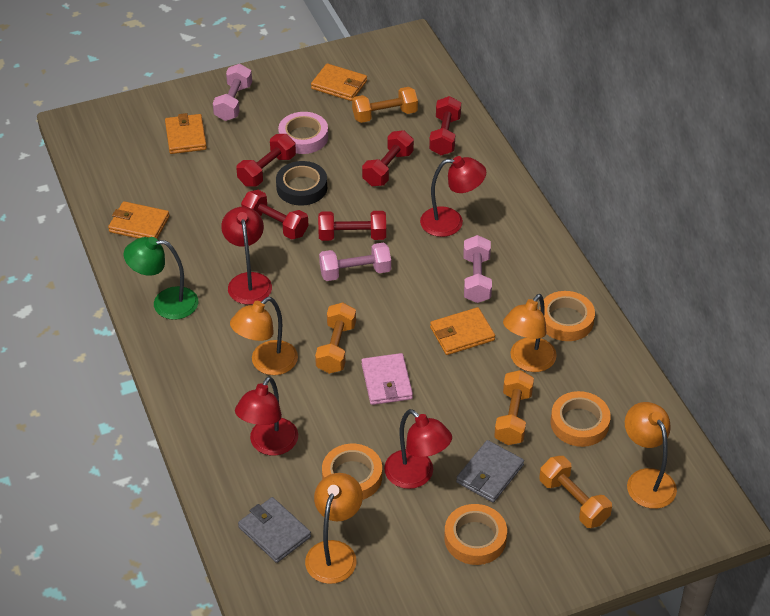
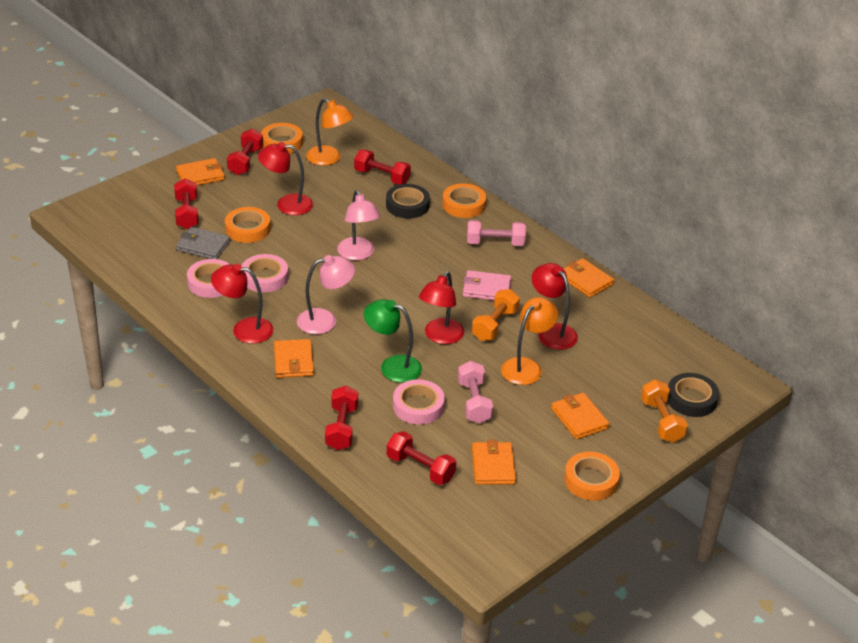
black tape: [276,161,327,206] = 1 -> [386,184,430,218] [667,373,719,417] = 2
grey wallet: [238,497,311,563] [456,440,524,503] = 2 -> [176,227,230,259] = 1
orange dumbbell: [315,302,356,374] [352,87,418,123] [494,370,534,445] [539,456,612,528] = 4 -> [472,289,520,341] [641,379,688,443] = 2
orange lamp: [230,297,298,375] [305,473,363,584] [503,294,557,372] [625,402,677,509] = 4 -> [306,98,353,166] [501,297,558,385] = 2
orange wallet: [108,201,170,239] [165,113,207,154] [311,63,367,101] [430,307,495,355] = 4 -> [176,158,225,185] [274,339,314,378] [472,440,516,485] [551,393,609,439] [564,258,614,298] = 5
pink dumbbell: [213,64,252,121] [319,243,391,281] [463,235,492,303] = 3 -> [458,361,493,424] [467,220,526,246] = 2
pink lamp: none = 0 -> [297,255,355,334] [337,190,380,260] = 2
pink tape: [278,112,328,154] = 1 -> [187,259,229,298] [242,254,288,292] [393,379,445,425] = 3

